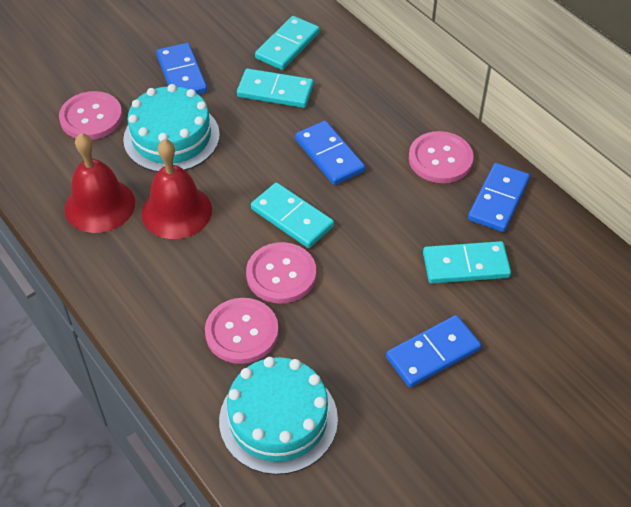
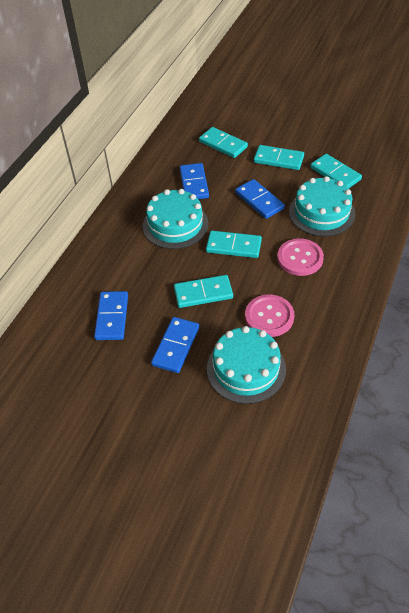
pink button: [59,91,122,140] [205,298,279,364] [246,242,316,303] [409,131,474,183] = 4 -> [245,295,294,337] [277,238,324,276] = 2
red bell: [65,133,135,233] [141,139,212,239] = 2 -> none = 0
turquoise cake: [123,84,220,172] [219,357,338,475] = 2 -> [143,189,209,249] [207,326,286,404] [289,176,355,236] = 3
turquoise domino: [237,69,314,108] [251,183,334,248] [255,16,320,70] [423,241,511,284] = 4 -> [174,275,233,308] [199,127,248,158] [206,231,262,258] [254,145,304,170] [310,154,362,188] = 5

